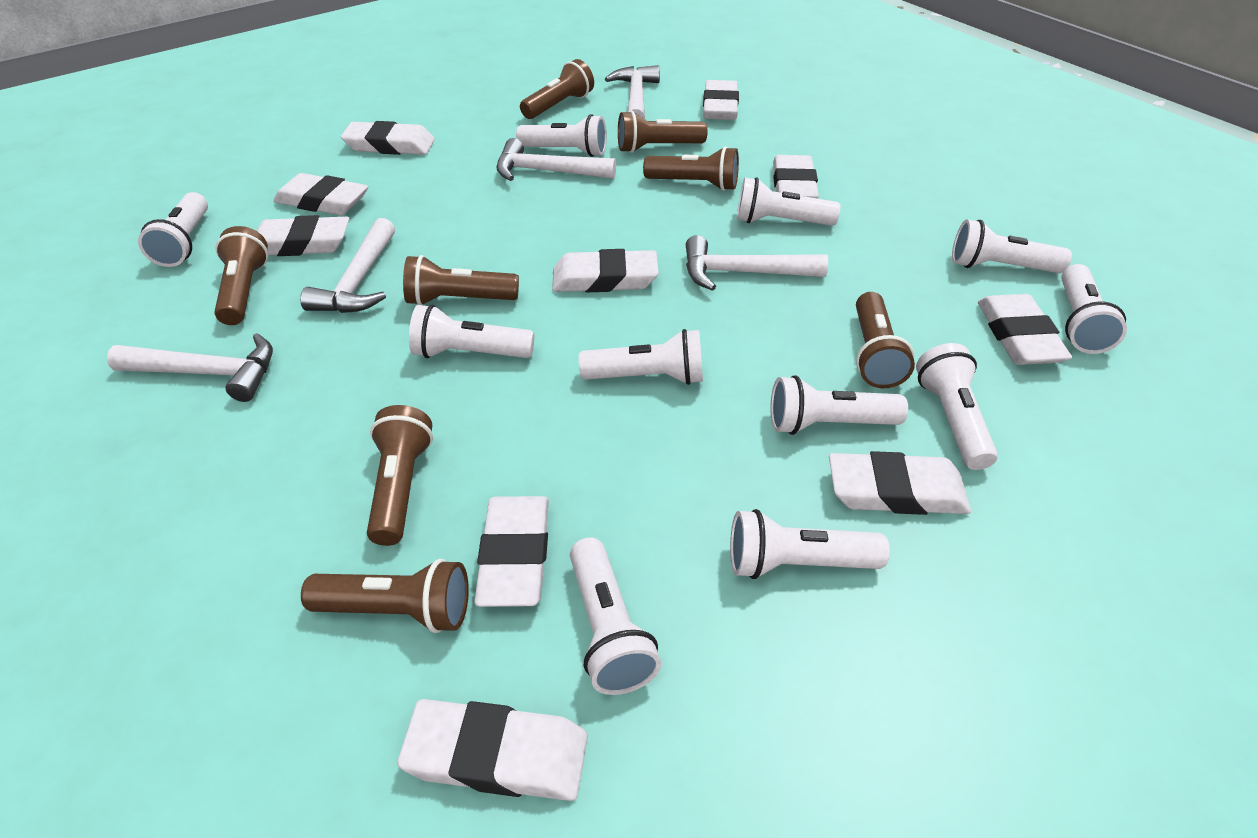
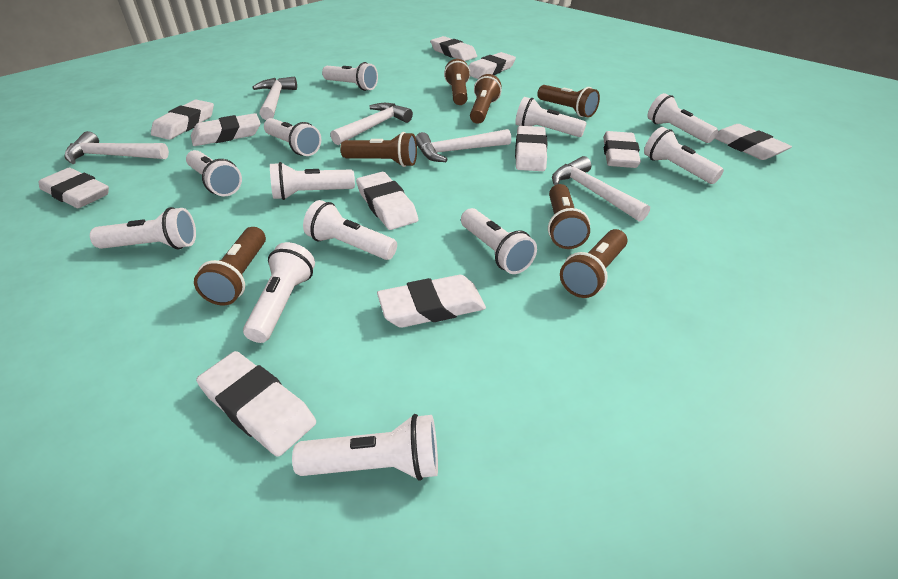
brown flashlight: [214,226,268,325] [301,559,469,633] [367,405,433,546] [403,255,519,305] [520,59,594,119] [618,111,708,153] [643,146,739,191] [856,292,915,388] = 8 -> [194,227,266,305] [340,132,417,167] [444,59,470,105] [470,74,502,124] [537,85,600,118] [548,184,590,249] [560,229,627,298] = 7
white eraser: [256,215,349,256] [274,173,368,215] [341,121,435,155] [397,699,588,801] [474,496,549,607] [552,249,659,292] [703,80,739,120] [773,155,819,199] [829,451,971,515] [978,294,1072,365] = 10 -> [39,168,109,208] [151,100,214,140] [191,113,260,146] [196,351,316,457] [356,172,418,230] [377,275,486,328] [430,36,477,61] [468,52,516,79] [515,126,547,171] [603,131,641,168] [714,124,792,160] = 11
white flashlight: [138,192,208,267] [409,304,534,358] [516,114,607,157] [570,537,661,695] [579,329,703,385] [730,509,890,579] [737,177,841,226] [770,375,908,435] [916,343,998,470] [952,219,1072,273] [1061,264,1127,354] = 11 -> [90,207,196,249] [186,150,242,196] [243,242,315,343] [264,118,321,156] [270,162,355,200] [292,414,438,481] [303,200,397,260] [322,62,378,91] [461,208,537,274] [515,97,587,137] [644,127,724,184] [648,93,718,143] = 12

